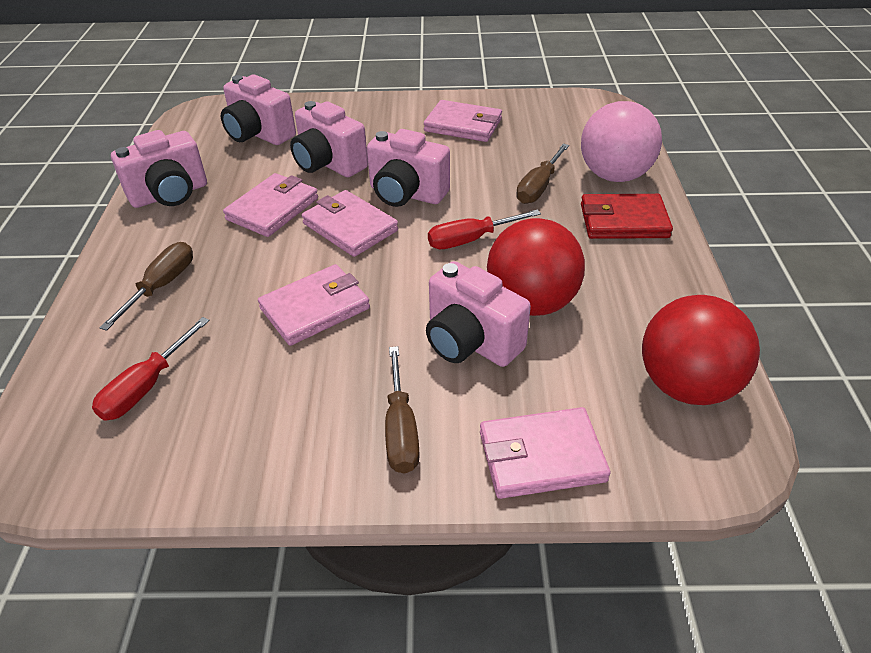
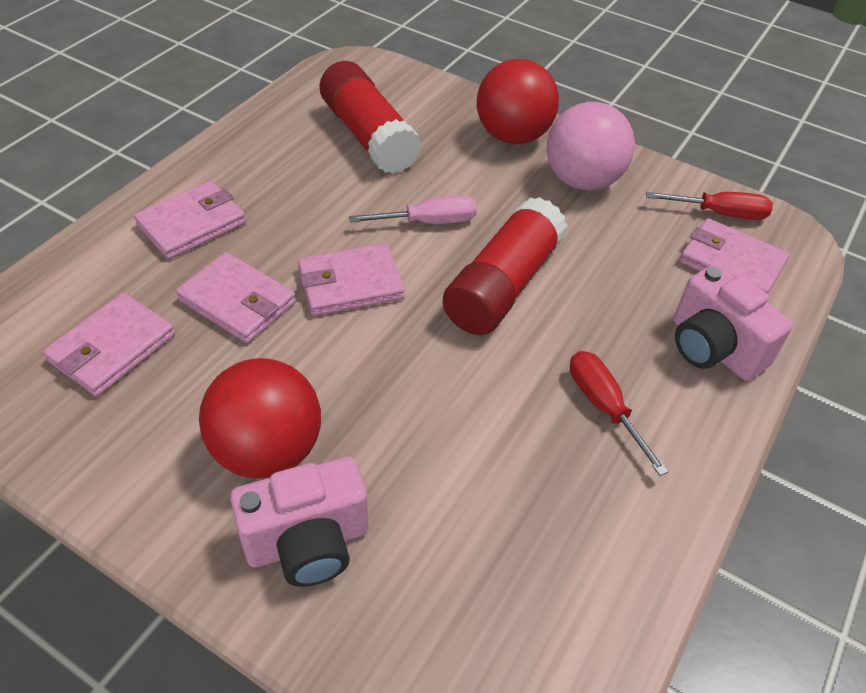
brown screwdriver: [99,242,193,331] [385,346,420,474] [516,144,569,204] = 3 -> none = 0
pink camera: [111,130,207,208] [221,74,296,145] [290,101,368,177] [367,129,450,207] [426,261,531,367] = 5 -> [230,457,368,587] [674,264,793,381] = 2
pink screwdriver: none = 0 -> [349,195,477,224] = 1
red glue stick: none = 0 -> [320,61,421,174] [443,197,568,335] = 2
red wallet: [581,194,673,239] = 1 -> none = 0

